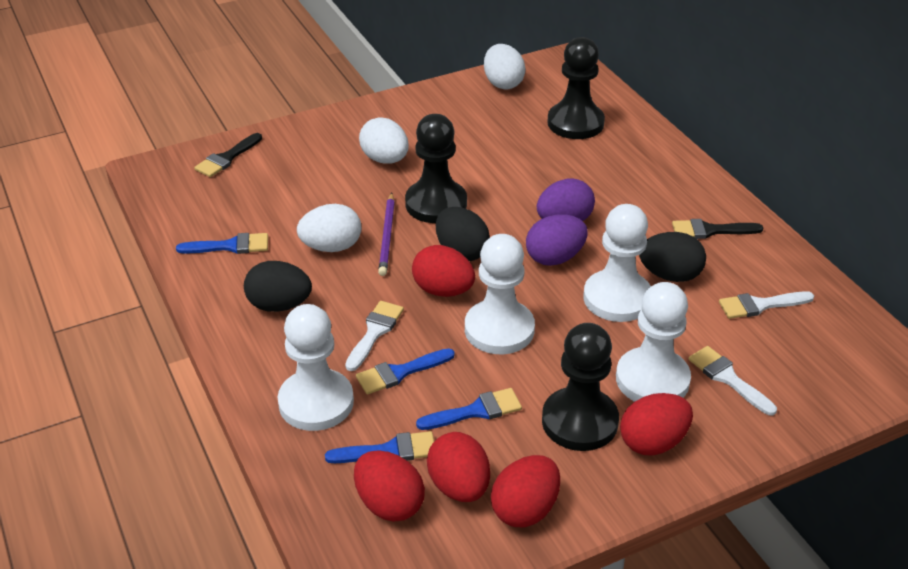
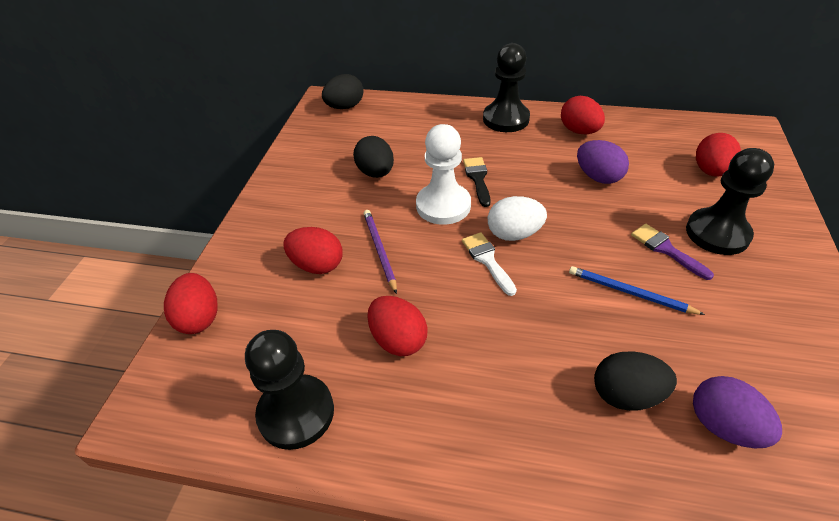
black brush: [194,133,262,177] [672,219,763,239] = 2 -> [463,157,491,207] = 1
blue brush: [176,233,268,254] [325,431,434,463] [356,348,455,394] [416,388,522,430] = 4 -> none = 0
blue pencil: none = 0 -> [569,266,705,315] = 1
purple brush: none = 0 -> [631,224,714,280] = 1
white brush: [345,301,404,371] [689,346,777,415] [719,291,814,319] = 3 -> [462,232,517,296] = 1
white egg: [297,204,361,252] [359,117,409,164] [484,44,526,90] = 3 -> [488,196,547,241] = 1
white pawn: [278,304,354,431] [465,234,535,354] [583,204,651,322] [616,282,691,402] = 4 -> [416,124,471,225] = 1

